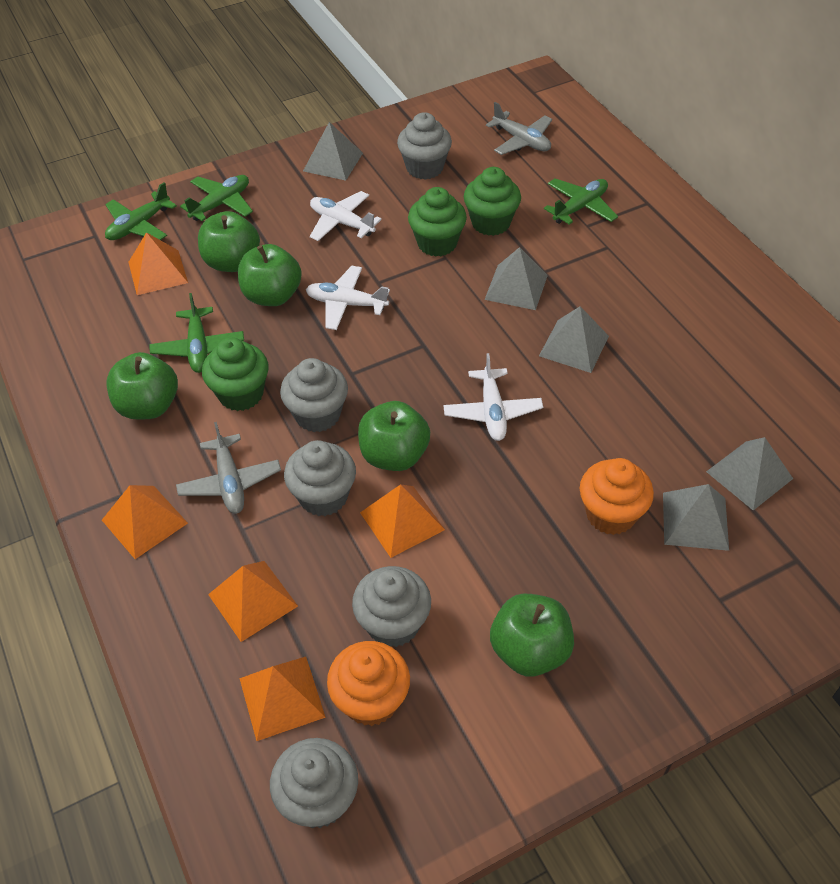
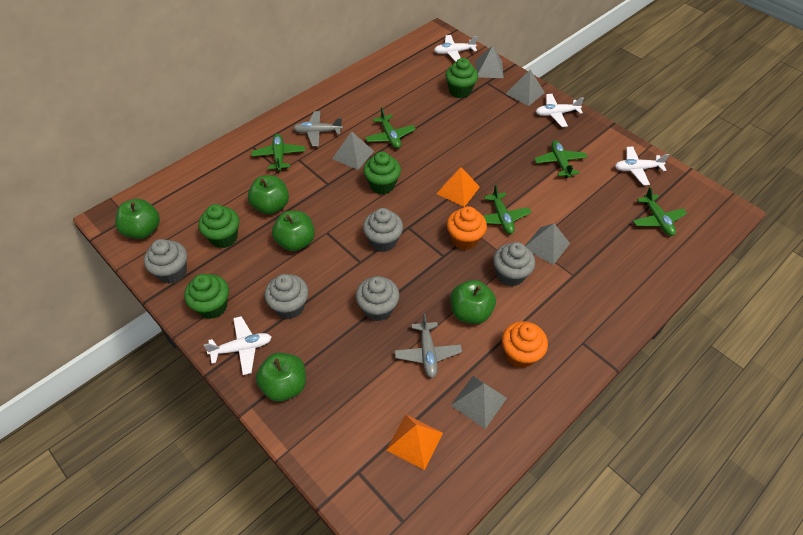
green cupcake: [202,338,269,411] [408,187,467,257] [464,167,521,236] = 3 -> [184,274,229,319] [198,204,239,248] [363,152,401,194] [445,58,478,98] = 4
green plane: [105,182,177,240] [149,293,244,373] [180,175,253,221] [544,178,618,224] = 4 -> [252,134,305,171] [365,107,416,149] [484,185,531,234] [534,140,587,178] [633,187,687,236] = 5
orange pyramid: [102,485,188,559] [128,232,188,295] [208,561,298,642] [239,657,326,741] [360,484,445,558] = 5 -> [386,415,443,470] [437,167,480,207] = 2
white plane: [306,266,390,330] [310,191,382,241] [443,353,543,441] = 3 -> [204,316,272,375] [434,35,477,62] [536,94,584,127] [615,147,669,185] = 4

